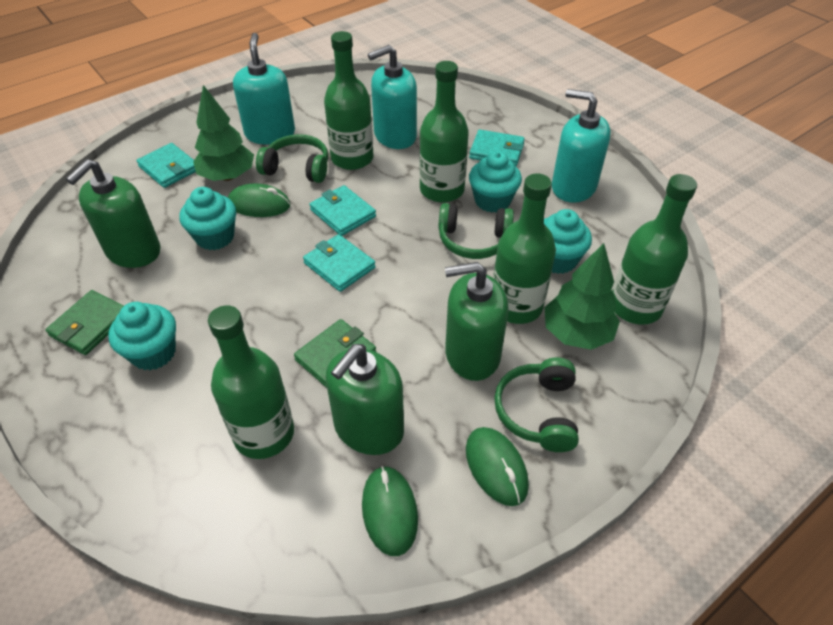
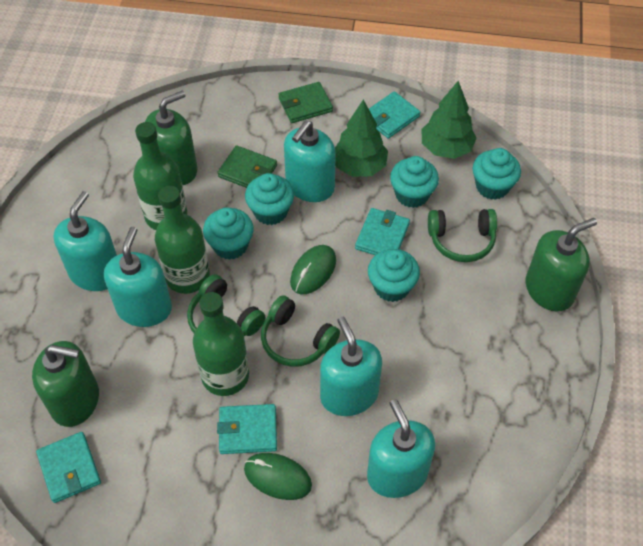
green bottle: [208,305,294,459] [324,31,374,170] [419,61,469,203] [493,173,556,324] [612,174,697,325] = 5 -> [133,122,187,230] [155,186,210,294] [193,292,249,396] = 3
green mouse: [228,183,290,217] [362,466,418,556] [466,427,529,506] = 3 -> [244,453,312,500] [290,245,336,294] = 2
turquoise cupcake: [108,302,176,370] [180,187,236,250] [469,151,522,213] [544,209,592,274] = 4 -> [203,207,254,260] [245,173,294,225] [368,249,420,302] [390,156,439,208] [473,148,521,200] = 5
turquoise soap dispenser: [233,33,295,144] [368,45,417,149] [552,89,611,203] = 3 -> [54,191,117,291] [104,227,172,327] [284,121,336,202] [320,317,382,416] [367,399,435,498] = 5

